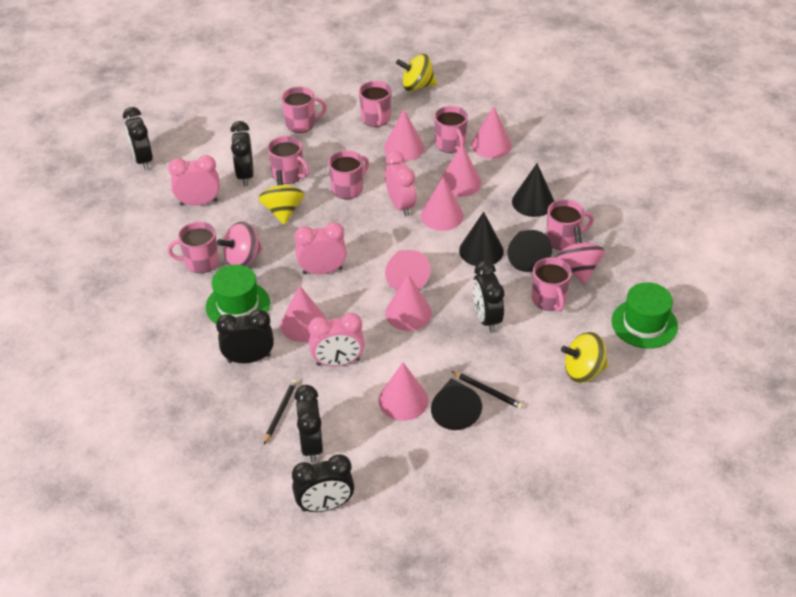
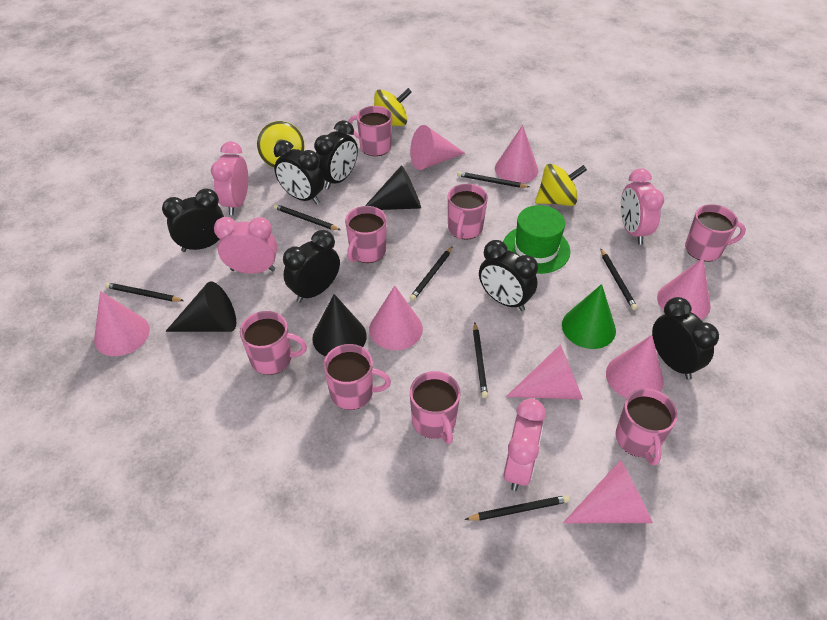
black cone: [431,378,482,430] [459,212,504,266] [508,230,552,272] [512,163,554,217] = 4 -> [165,282,236,332] [312,294,367,357] [365,165,421,210] = 3
black pencil: [264,379,297,444] [451,371,523,409] = 2 -> [105,282,184,302] [274,204,340,230] [410,246,453,301] [457,171,529,188] [464,495,570,521] [473,322,488,398] [600,248,637,310] = 7
green cone: none = 0 -> [562,284,616,349] = 1
green hat: [206,265,270,324] [611,282,678,349] = 2 -> [503,205,571,274] = 1
pink spinning top: [217,221,263,267] [556,227,605,284] = 2 -> none = 0

